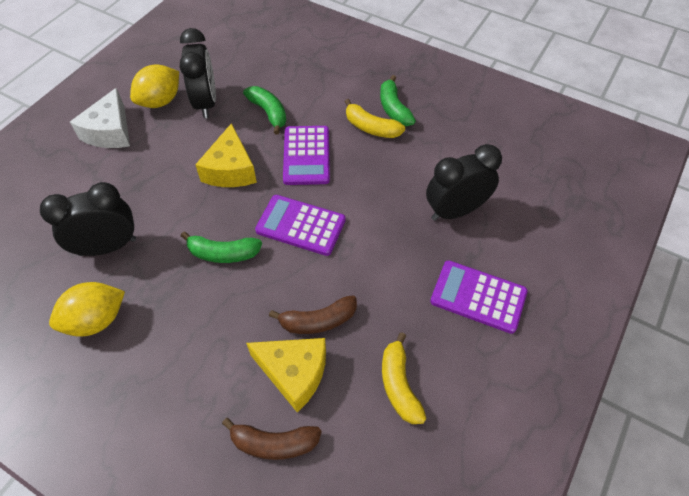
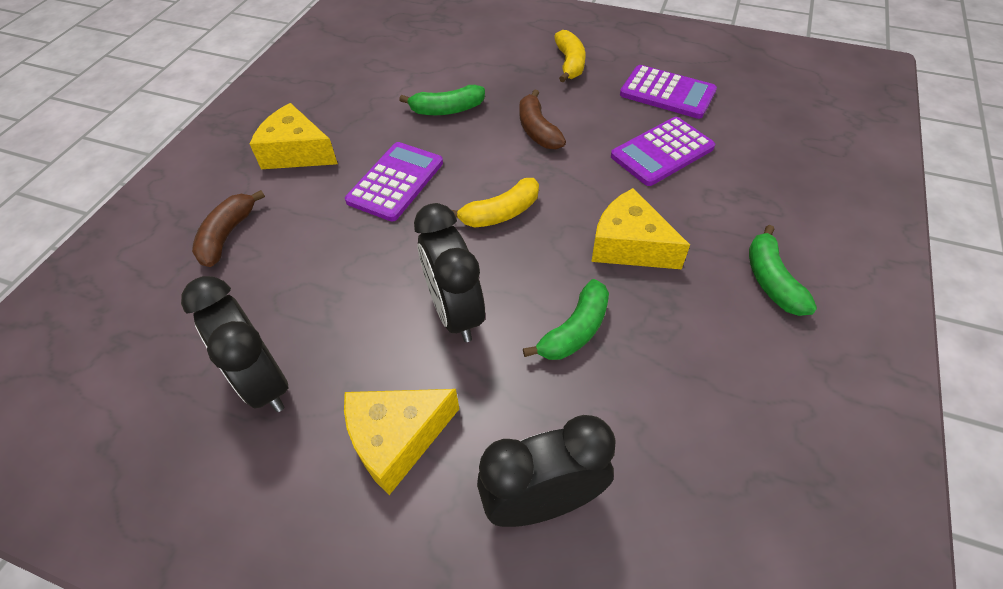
white cheese: [70,88,130,148] = 1 -> none = 0
yellow cheese: [195,123,257,187] [246,338,326,412] = 2 -> [250,103,338,169] [344,389,459,495] [591,188,690,269] = 3
yellow lemon: [49,282,125,337] [130,64,179,108] = 2 -> none = 0

